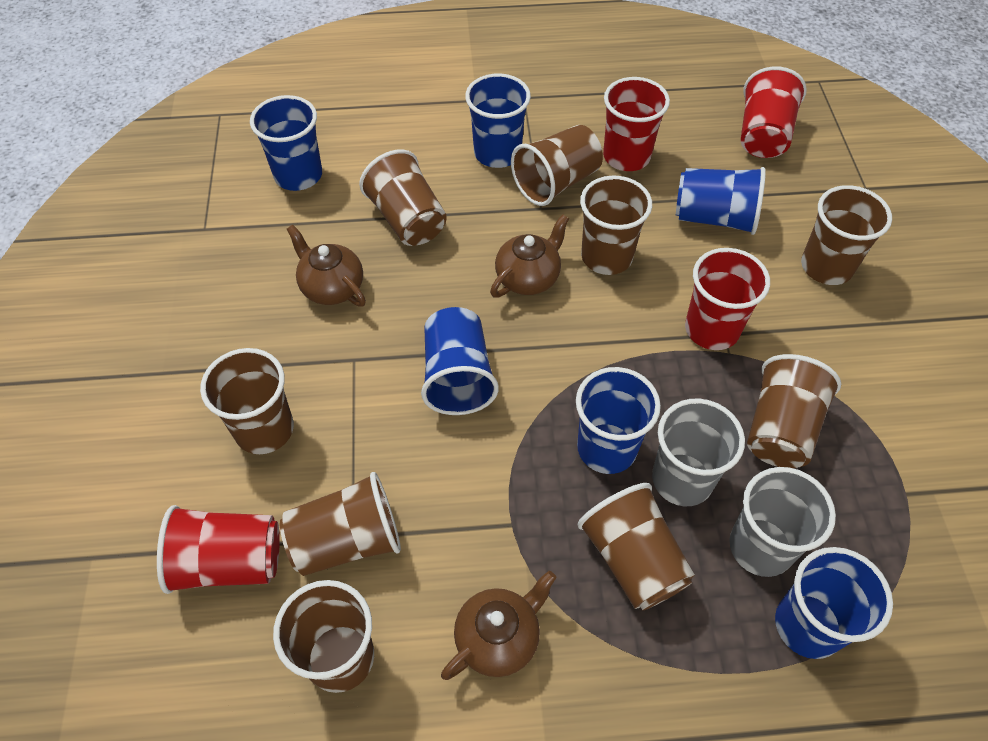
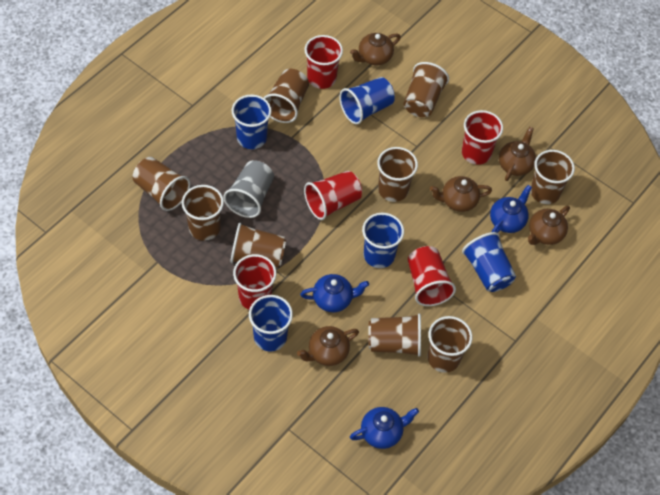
blue cup: [250,95,322,191] [421,307,499,415] [465,73,531,168] [576,367,661,474] [676,167,766,235] [775,547,893,659] = 6 -> [231,95,272,149] [249,295,293,351] [339,77,395,125] [362,213,404,268] [462,232,516,292] = 5
blue teapot: none = 0 -> [300,274,369,312] [350,407,419,449] [490,185,532,233] = 3
brown teapot: [287,225,366,307] [441,571,557,680] [490,214,569,298] = 3 -> [297,326,359,366] [350,33,401,65] [430,176,492,212] [499,127,536,181] [528,206,570,245] = 5
grey cup: [652,399,745,506] [729,467,836,577] = 2 -> [223,160,274,218] = 1
red cup: [157,505,280,594] [603,77,670,171] [685,248,770,350] [741,66,807,158] = 4 -> [233,254,277,309] [304,171,362,220] [305,35,343,89] [408,246,456,306] [462,110,503,165] = 5

